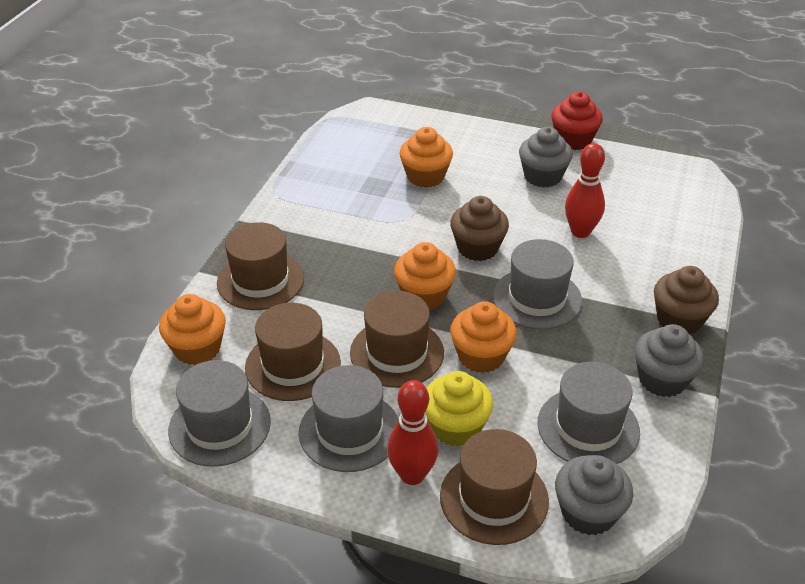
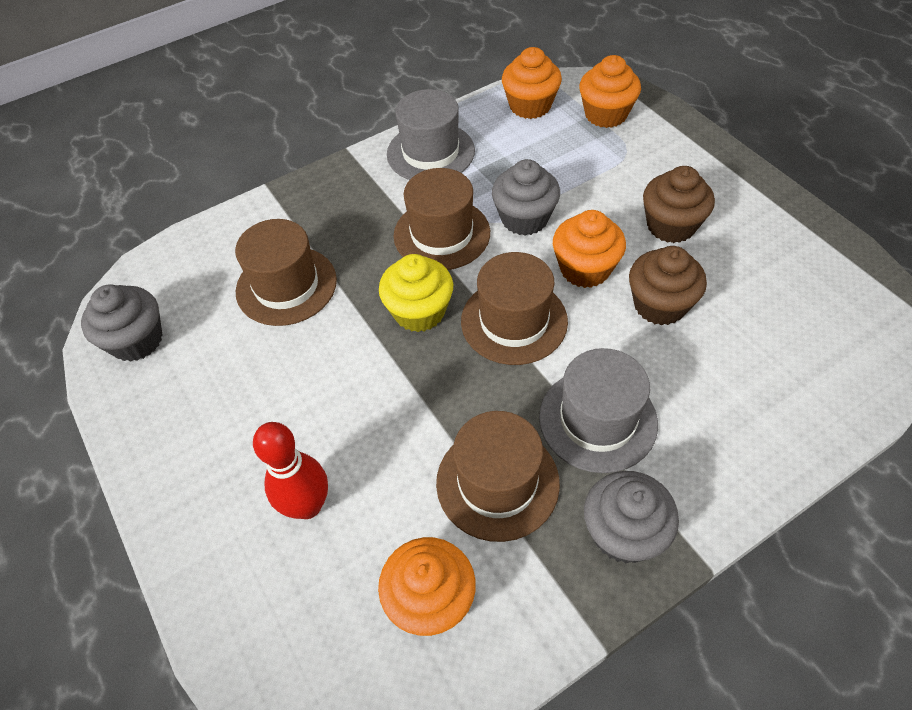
grey hat: [168,360,271,467] [299,365,399,472] [493,239,582,329] [537,362,640,464] = 4 -> [387,89,475,180] [539,348,658,473] = 2
red bowling pin: [387,380,438,485] [565,143,605,238] = 2 -> [253,422,328,519] = 1
red cupcake: [551,91,603,150] = 1 -> none = 0

